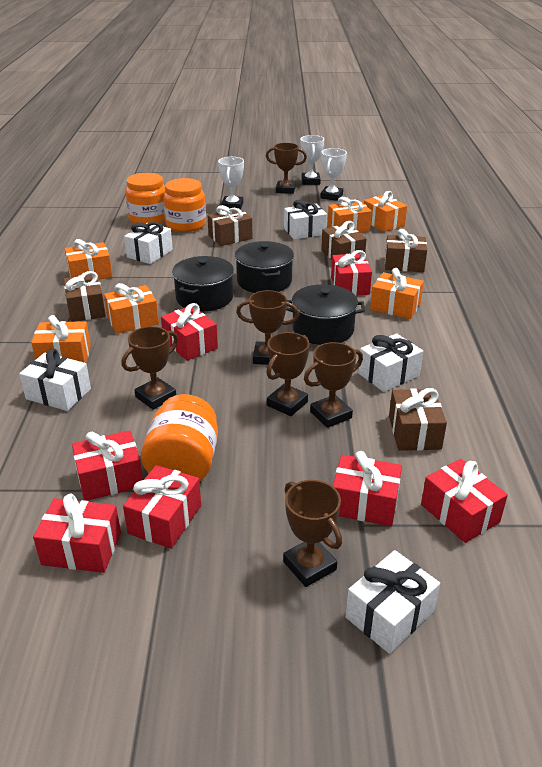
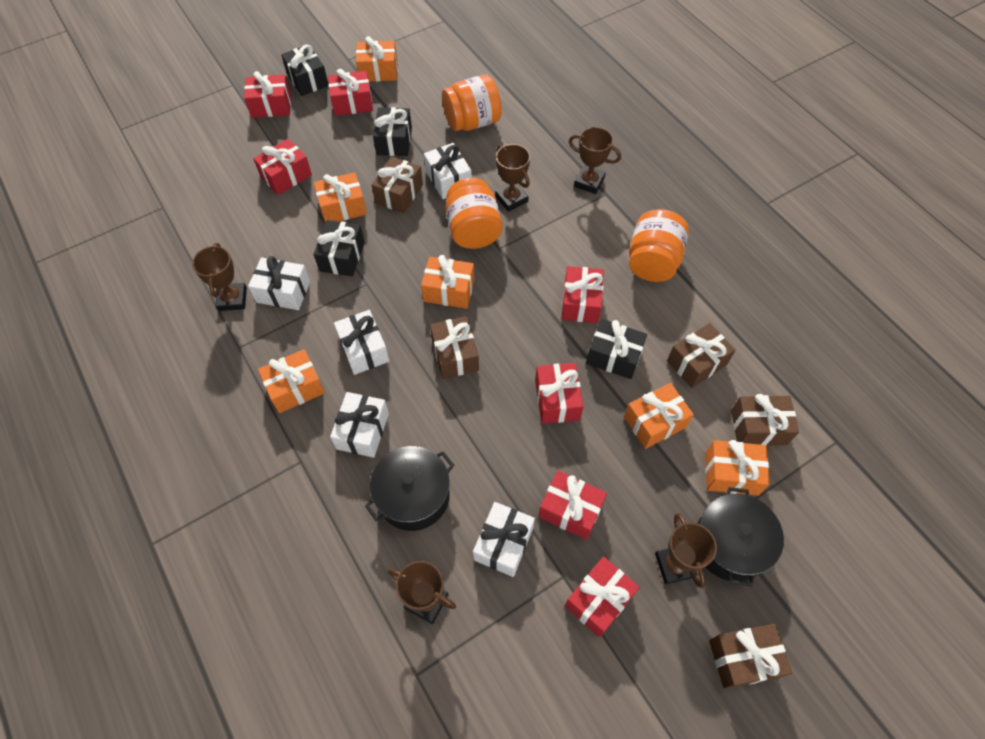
black gift: none = 0 -> [281,44,328,96] [313,220,365,277] [373,107,412,156] [586,319,647,379] = 4
black pot: [172,256,234,311] [235,241,294,293] [286,284,365,345] = 3 -> [365,446,454,531] [697,487,784,587] = 2
brown trophy: [122,326,178,410] [236,290,300,365] [266,143,307,194] [266,332,309,416] [283,480,342,587] [304,342,363,428] = 6 -> [192,243,247,311] [388,561,456,624] [495,144,530,212] [569,127,621,194] [655,513,717,588] = 5
white trophy: [218,157,244,209] [300,135,324,185] [320,148,347,201] = 3 -> none = 0

